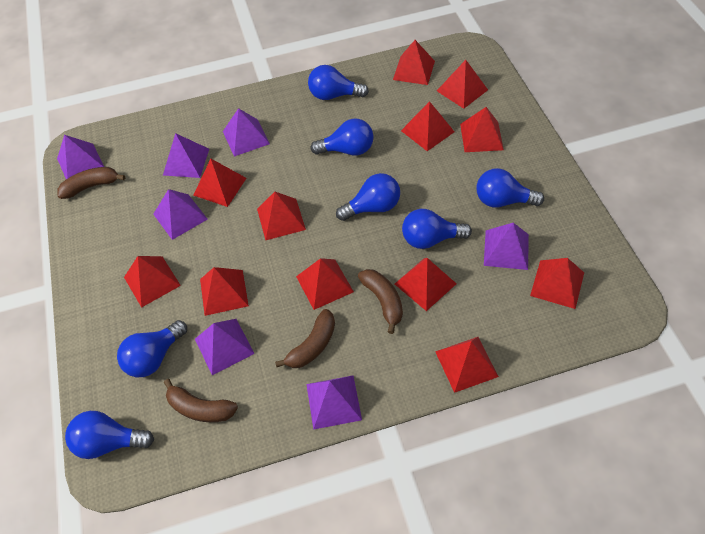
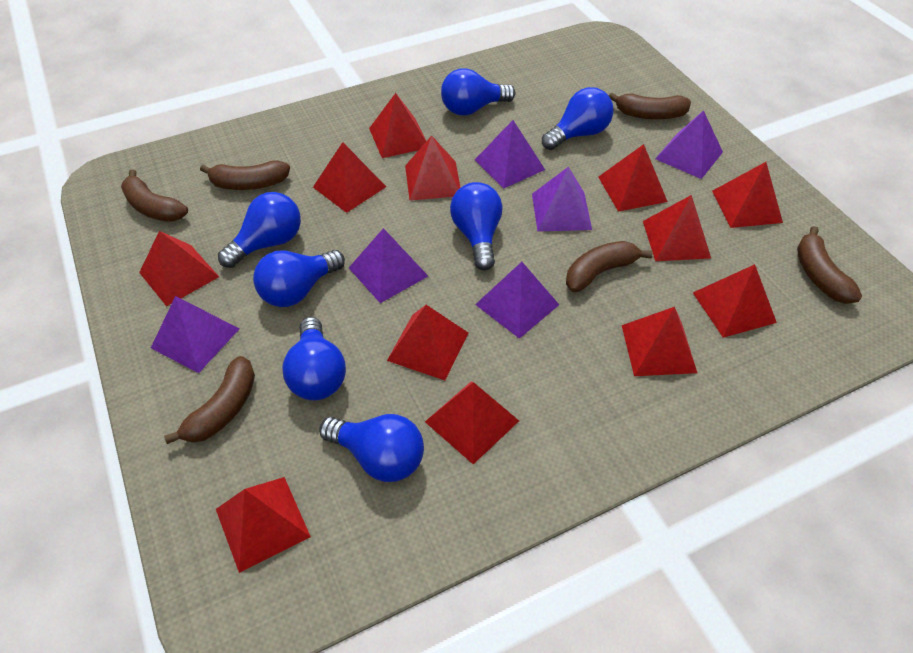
brown banana: [57,167,125,199] [164,379,238,422] [275,309,335,368] [358,269,403,334] = 4 -> [121,169,188,222] [164,356,255,444] [200,161,290,190] [566,241,653,292] [609,92,691,119] [797,226,862,304] = 6
purple pyramid: [57,135,104,179] [153,189,208,240] [163,133,209,178] [195,319,255,375] [223,108,270,157] [306,376,362,430] [484,223,529,270] = 7 -> [151,296,240,373] [349,228,428,303] [475,120,545,189] [475,262,559,339] [532,167,592,232] [655,110,723,179] = 6

